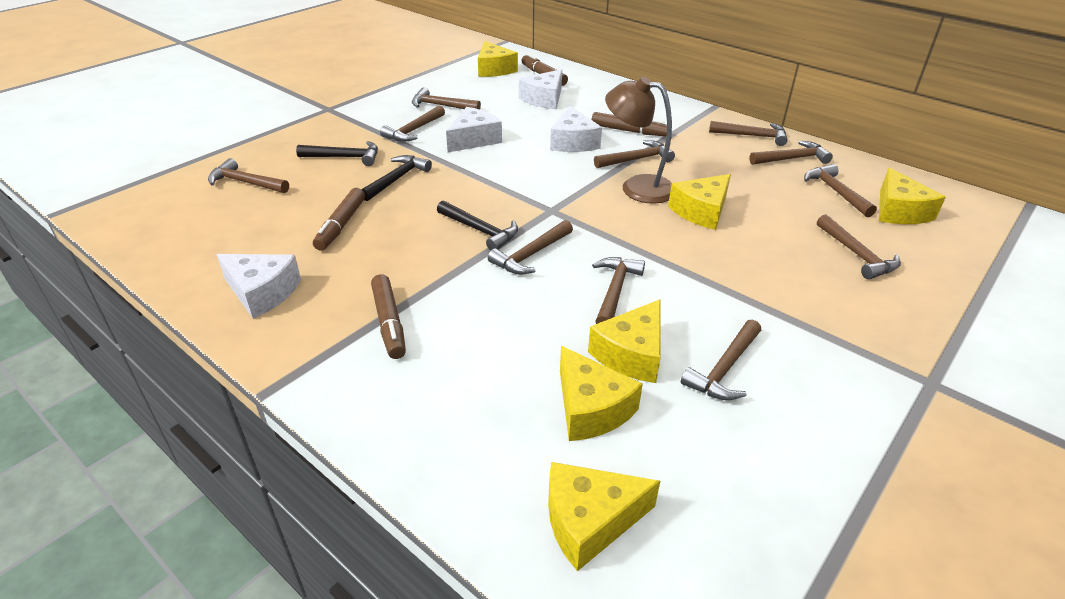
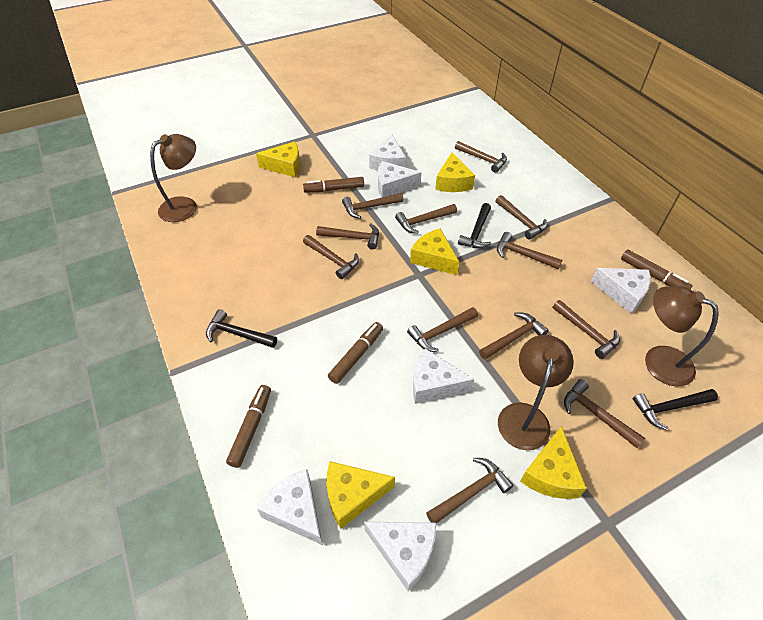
brown hammer: [208,158,289,193] [380,105,445,142] [412,87,481,109] [488,220,573,275] [592,257,645,324] [594,140,675,168] [681,319,761,400] [709,121,787,146] [749,141,833,165] [804,164,877,217] [817,215,901,280] = 11 -> [303,235,359,279] [316,223,379,249] [342,193,404,219] [395,204,457,234] [407,307,478,352] [426,458,513,524] [455,141,507,173] [479,313,549,360] [496,195,548,240] [497,232,562,269] [553,300,620,359] [564,379,645,448] = 12
brown lamp: [605,77,672,204] = 1 -> [150,134,197,222] [498,335,574,450] [645,286,719,386] = 3
white cheese: [216,254,301,319] [446,107,502,152] [519,69,562,109] [550,106,602,152] = 4 -> [257,469,323,545] [364,521,436,591] [369,134,406,171] [378,161,421,197] [413,348,474,404] [591,268,651,313] = 6
yellow cheese: [478,41,518,77] [548,462,660,571] [560,346,643,441] [588,299,661,383] [668,174,731,230] [879,168,946,224] = 6 -> [256,141,300,177] [326,461,395,529] [410,228,459,275] [435,152,475,192] [520,426,587,499] = 5

